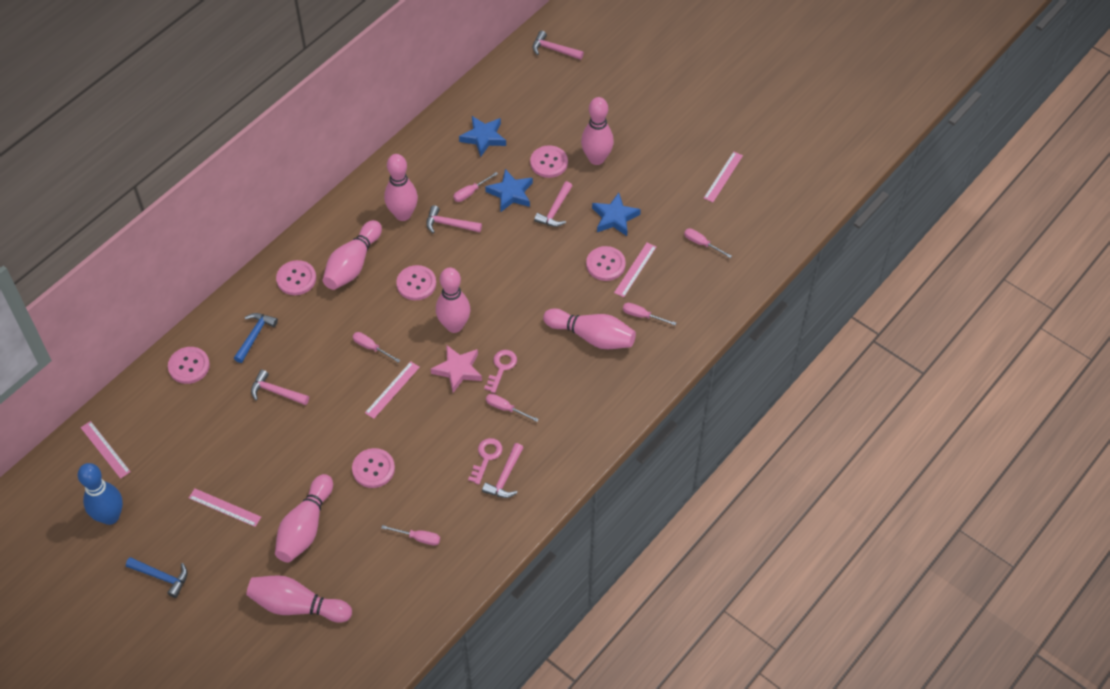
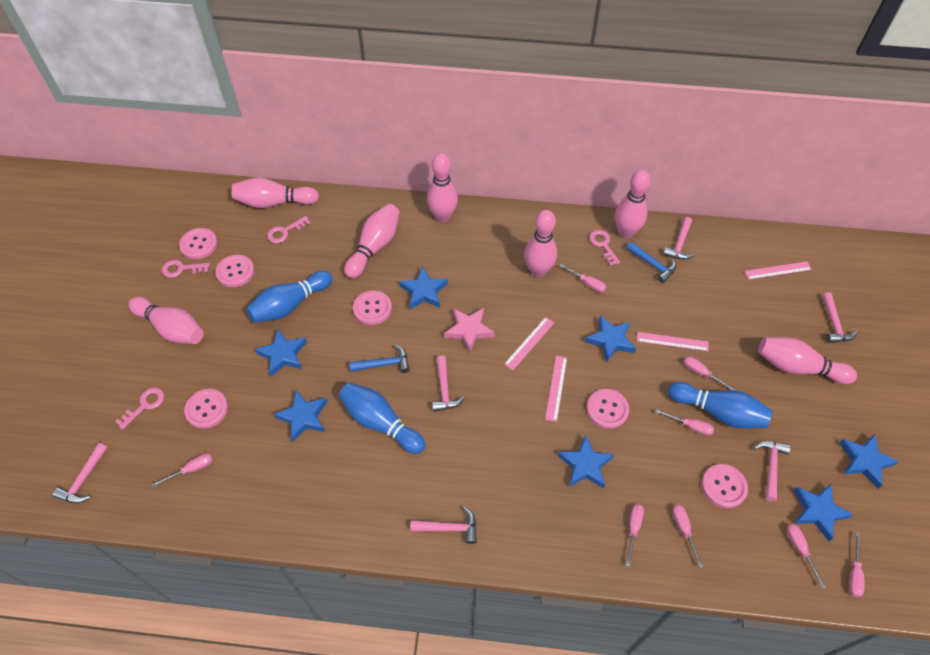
blue bowling pin: [78,463,123,525] = 1 -> [246,271,332,323] [339,382,425,454] [668,382,773,428] = 3
blue star: [459,116,506,157] [485,169,533,212] [592,193,641,236] = 3 -> [255,329,307,377] [274,390,328,442] [399,267,448,309] [558,435,614,489] [585,315,636,363] [793,484,853,541] [839,434,899,489] = 7
pink hammer: [251,370,309,405] [426,205,482,233] [482,443,524,498] [533,31,584,60] [534,181,572,227] = 5 -> [53,443,108,504] [411,507,477,544] [432,355,465,412] [663,217,694,260] [754,441,791,501] [822,292,858,343] = 6
pink key: [468,438,503,485] [484,350,517,393] = 2 -> [115,387,164,430] [162,260,210,278] [267,216,311,243] [589,230,620,266] = 4
pink ruler: [81,421,131,479] [189,488,261,527] [365,362,420,419] [614,243,656,297] [704,152,743,202] = 5 -> [504,317,555,370] [545,356,567,422] [637,332,709,351] [745,262,812,280] = 4
pink screwdriver: [352,332,401,363] [381,525,440,546] [453,172,498,202] [486,394,539,422] [623,303,676,325] [684,228,732,258] = 6 -> [152,453,213,487] [559,264,606,293] [626,504,644,567] [655,409,714,436] [672,505,703,568] [684,356,736,391] [787,524,826,588] [849,532,864,597] = 8

